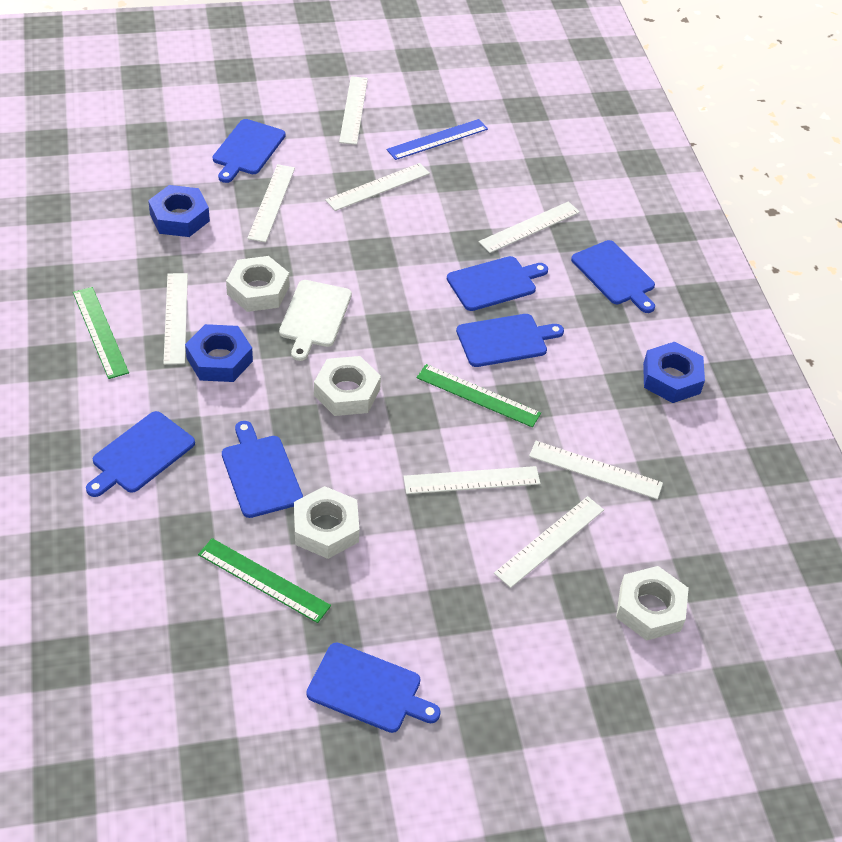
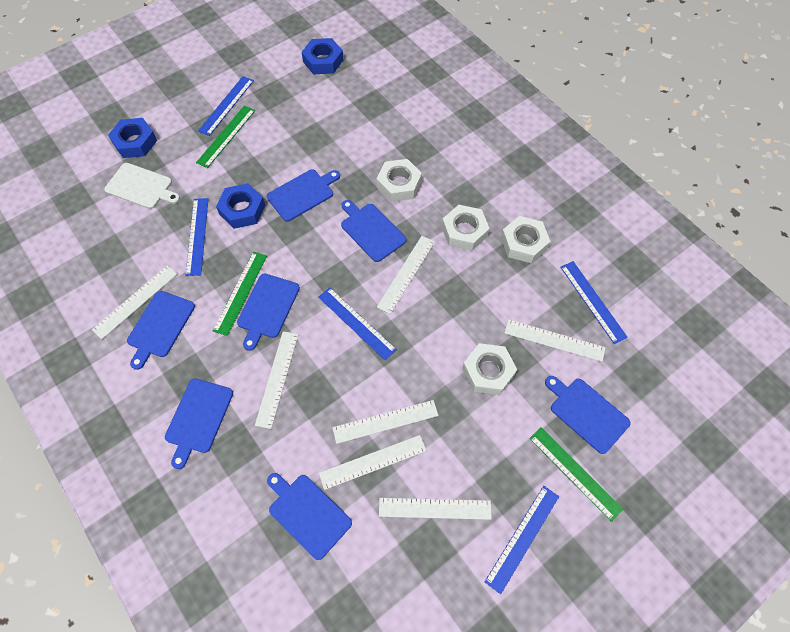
blue ruler: [387,119,488,160] = 1 -> [186,198,208,276] [198,76,254,136] [318,287,397,360] [485,486,559,594] [560,261,628,344] = 5
white ruler: [163,273,188,365] [247,164,295,242] [325,163,430,211] [339,76,368,145] [403,466,541,494] [479,201,580,253] [494,496,604,588] [529,441,663,499] = 8 -> [92,265,177,339] [255,331,299,429] [319,435,427,490] [332,400,439,444] [377,236,435,314] [379,498,492,520] [504,319,605,362] = 7

